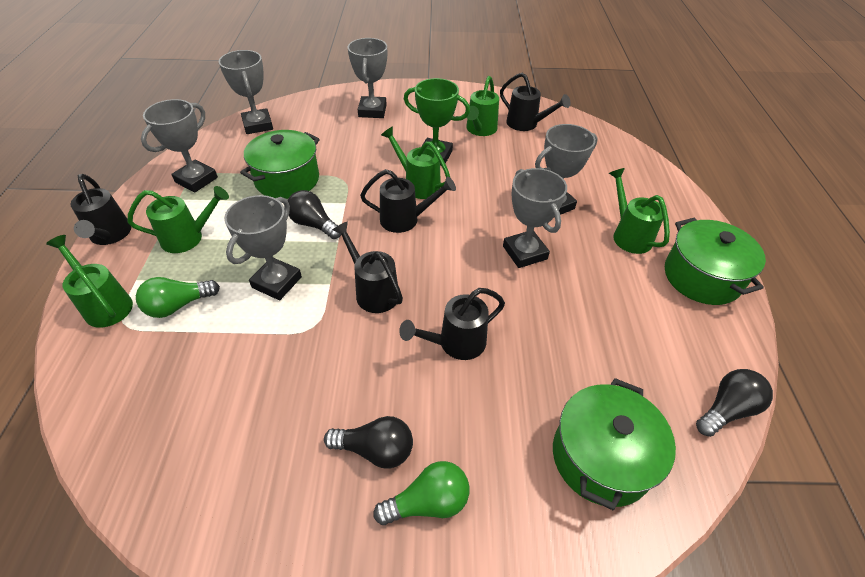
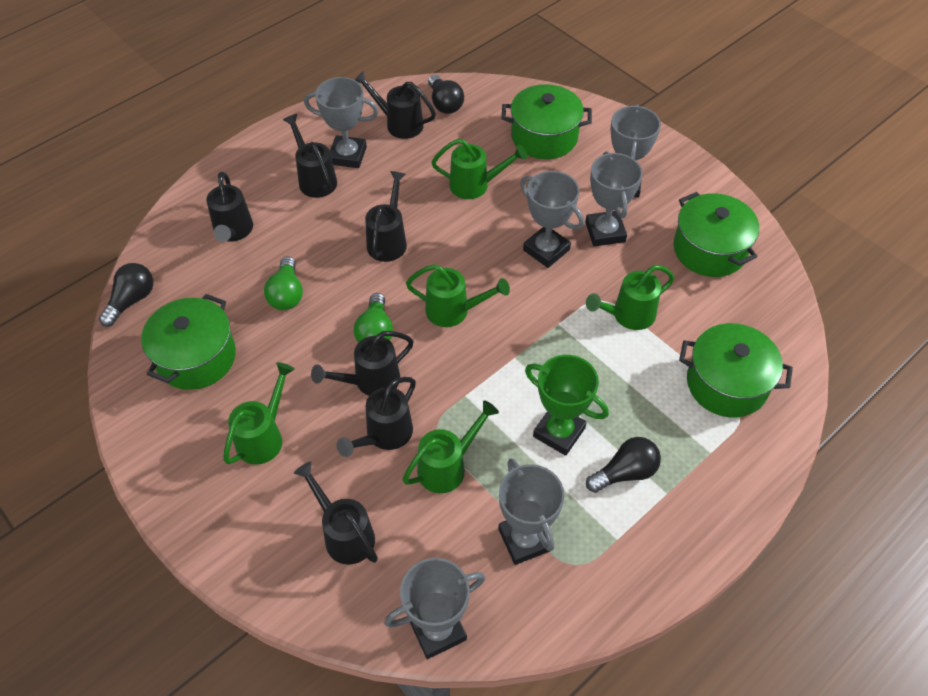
black watering can: [71,174,131,245] [332,221,403,313] [360,169,456,233] [399,288,505,360] [500,73,571,131] = 5 -> [206,172,253,242] [283,114,337,198] [294,462,378,565] [311,331,414,396] [336,377,416,457] [355,71,436,139] [365,171,407,262] = 7
green pot: [240,130,320,199] [553,378,676,510] [665,218,766,305] = 3 -> [141,294,236,390] [501,84,592,159] [673,192,759,277] [679,323,793,417] = 4

